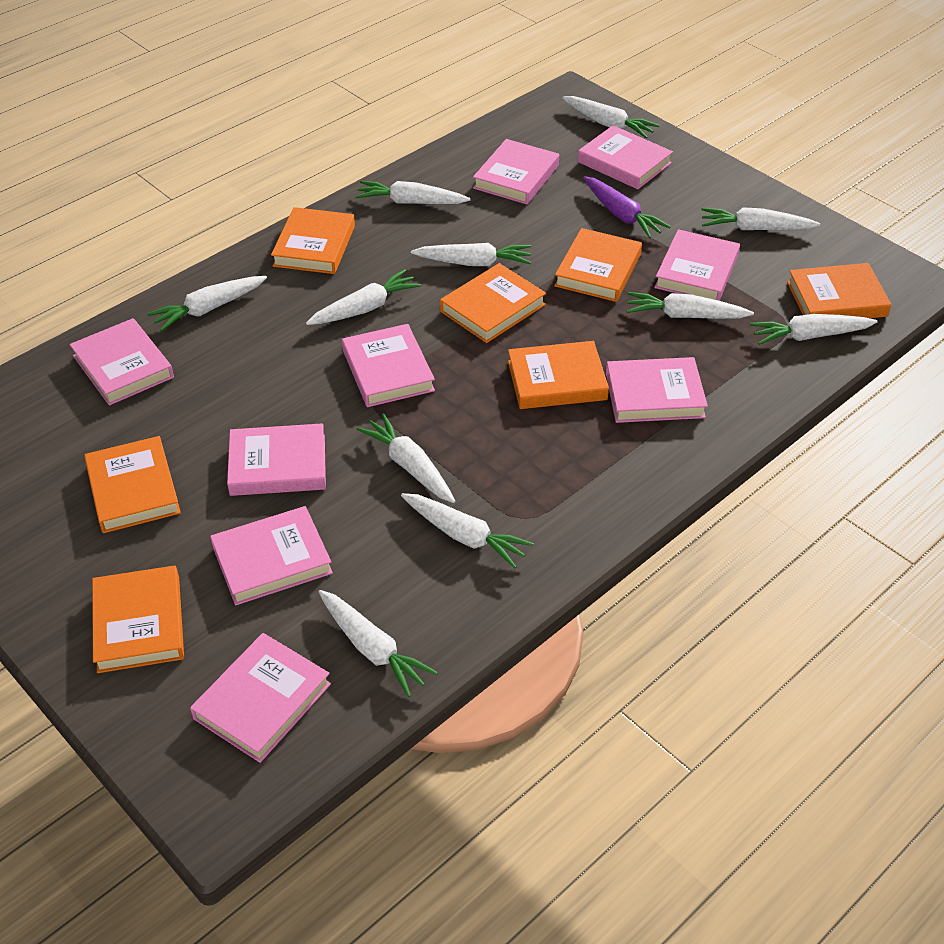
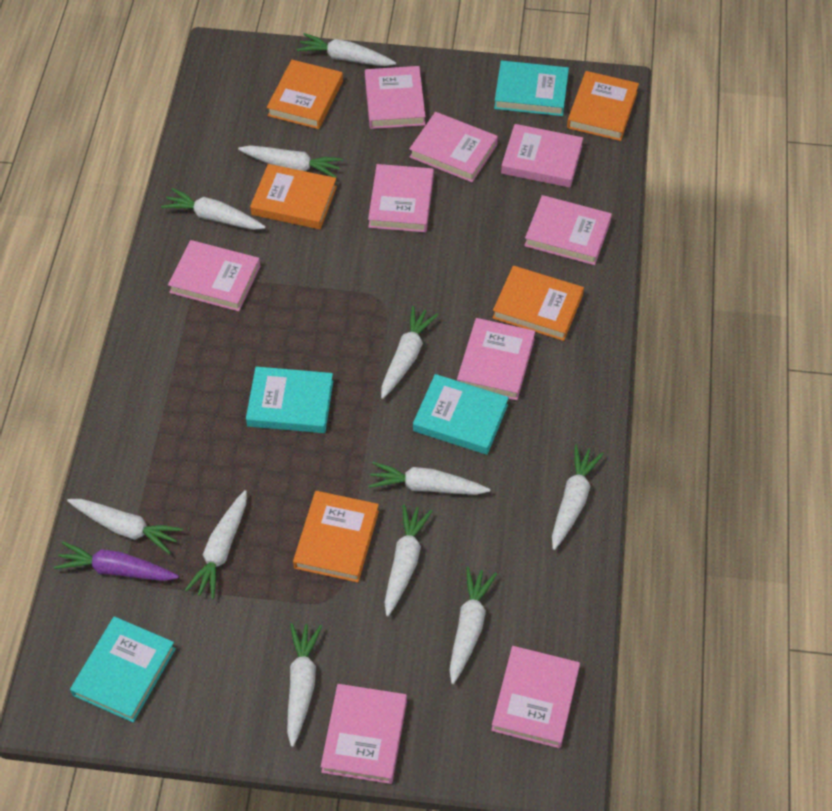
orange book: [84,436,181,533] [92,565,184,673] [271,207,355,274] [440,263,546,343] [508,341,609,409] [554,228,642,302] [787,263,892,318] = 7 -> [250,164,337,229] [267,60,343,129] [293,491,379,582] [492,266,584,341] [567,71,639,141] = 5
turquoise book: none = 0 -> [70,616,176,722] [246,366,333,433] [413,374,509,455] [494,61,569,116] = 4

